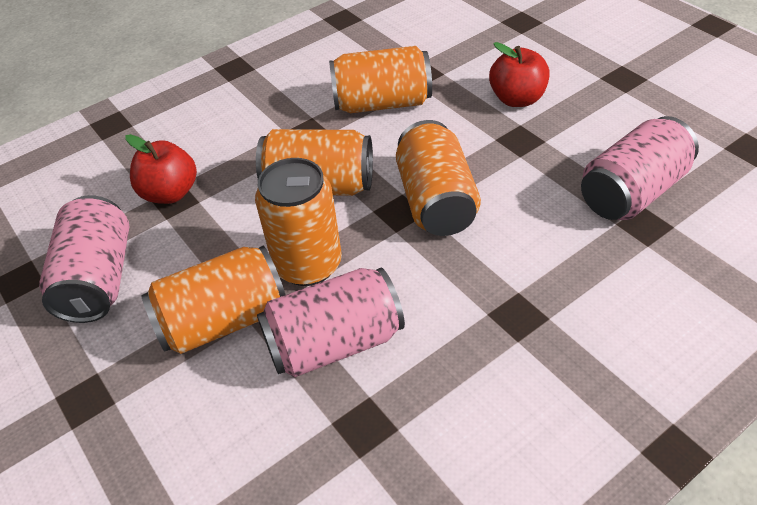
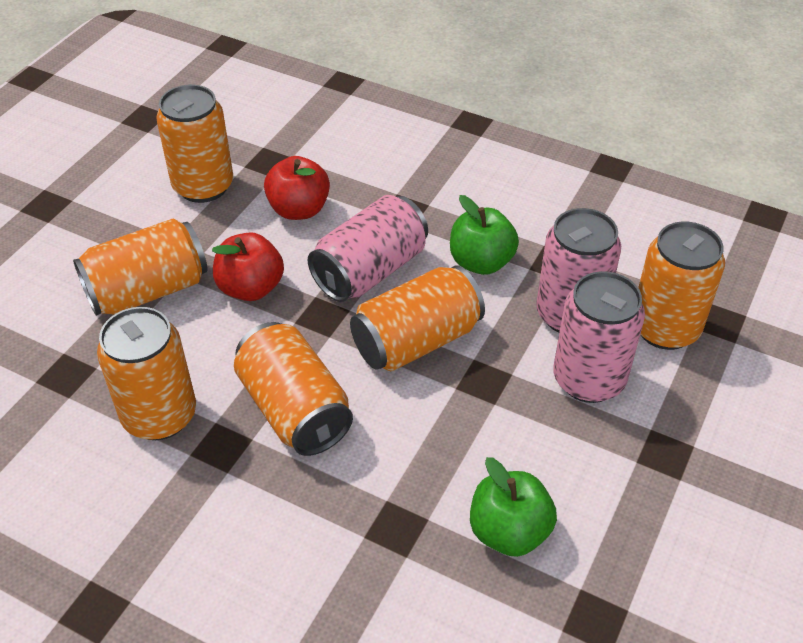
green apple: none = 0 -> [450,195,519,275] [470,457,557,557] = 2
orange can: [141,246,286,354] [255,158,342,286] [256,129,373,196] [329,46,432,113] [396,120,481,236] = 5 -> [73,219,208,316] [97,307,196,440] [156,85,233,203] [234,322,353,456] [350,265,485,371] [638,222,725,350] = 6

